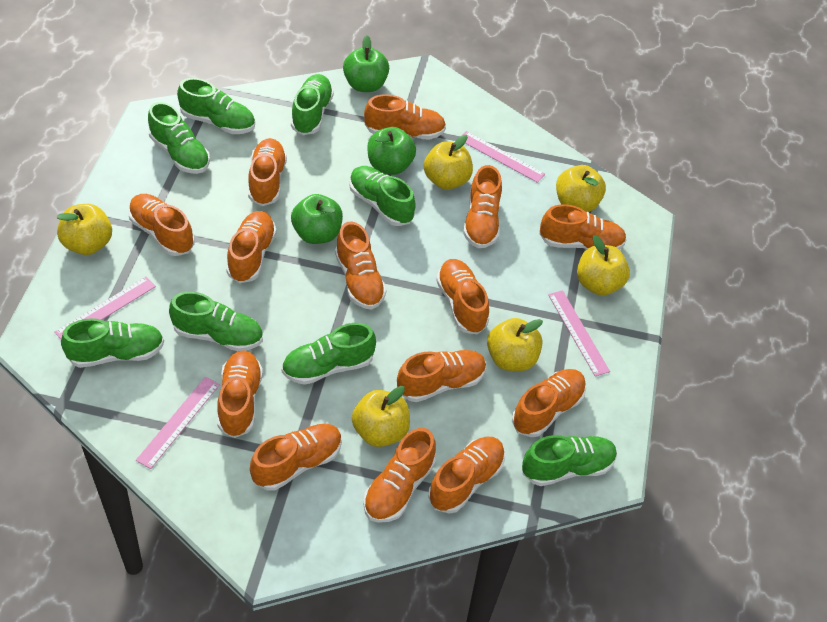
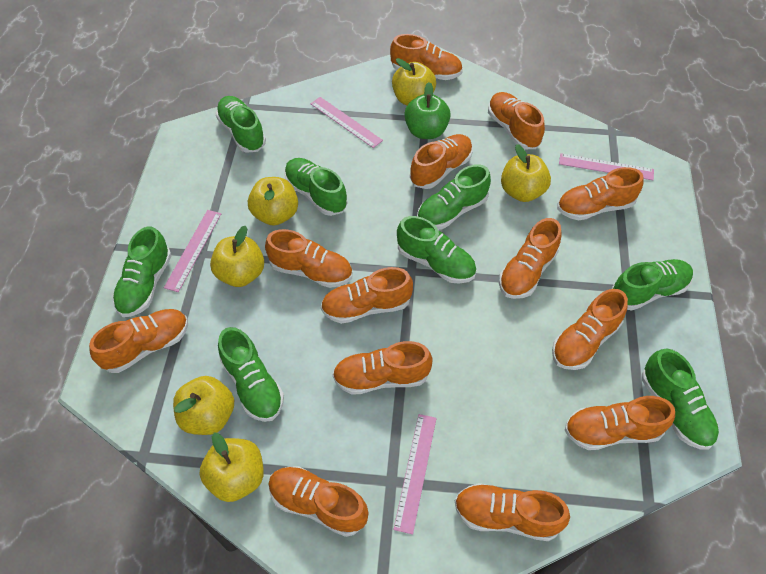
green apple: [291,194,343,244] [343,35,389,92] [367,127,416,175] = 3 -> [404,82,451,139] = 1
orange shoe: [128,194,194,256] [217,350,263,438] [226,211,277,283] [248,138,287,206] [250,424,342,491] [335,222,387,309] [363,428,436,523] [364,94,446,140] [397,350,486,402] [428,437,505,514] [436,259,489,334] [463,165,502,249] [512,369,586,437] [539,204,627,250] = 14 -> [89,309,188,373] [265,229,352,288] [268,466,369,537] [321,267,413,324] [332,341,433,395] [390,34,463,80] [410,134,473,189] [455,483,570,541] [488,92,545,149] [499,218,562,299] [552,289,628,370] [557,167,644,220] [565,396,675,450] = 13

